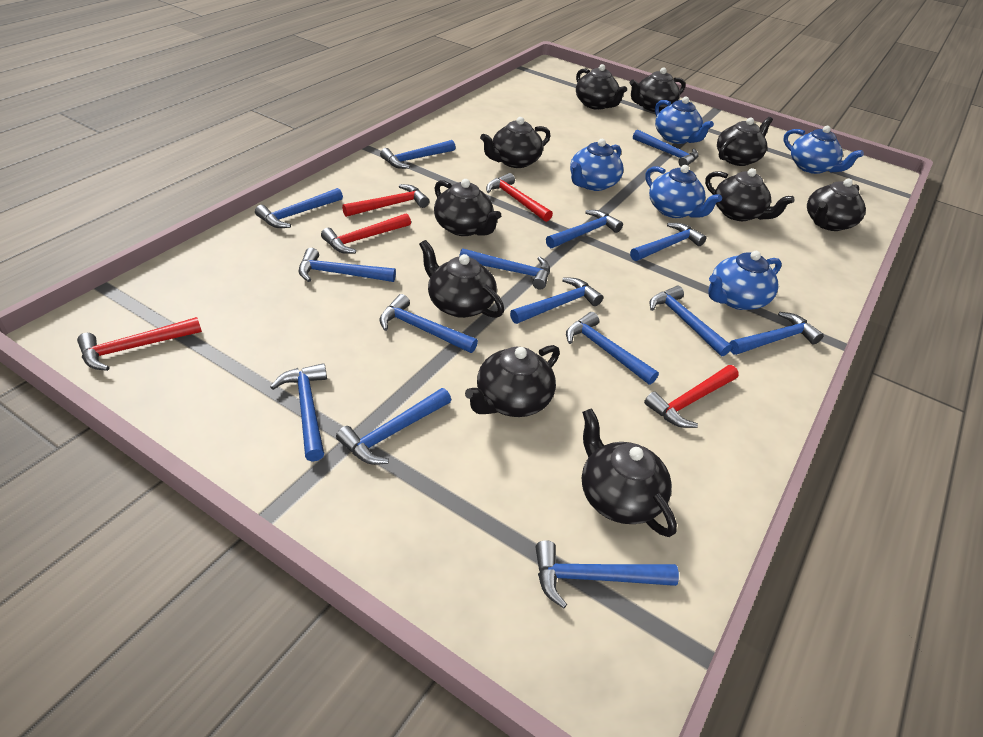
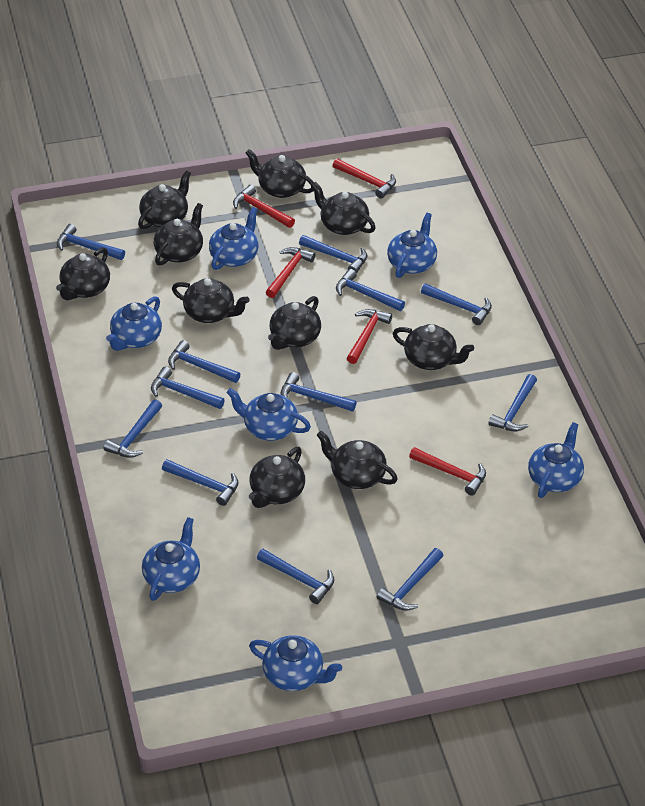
blue hammer: [255,188,343,228] [270,363,327,462] [299,248,396,282] [336,388,451,465] [379,294,478,353] [380,140,455,169] [459,248,550,290] [510,278,603,324] [535,540,679,608] [546,210,623,248] [566,312,659,385] [630,223,707,261] [633,129,699,167] [650,286,732,356] [729,312,824,355] = 15 -> [57,224,125,260] [104,399,162,458] [151,367,225,409] [162,459,239,506] [168,340,240,383] [257,549,334,604] [281,372,356,412] [299,235,367,274] [336,269,405,311] [377,548,443,611] [421,283,492,325] [489,374,537,431] = 12
blue teapot: [570,139,623,191] [645,165,722,218] [655,97,714,144] [708,251,782,310] [783,126,864,174] = 5 -> [106,296,162,351] [142,517,200,601] [209,207,258,270] [227,388,311,441] [249,635,342,691] [387,213,437,278] [528,422,584,498] = 7

